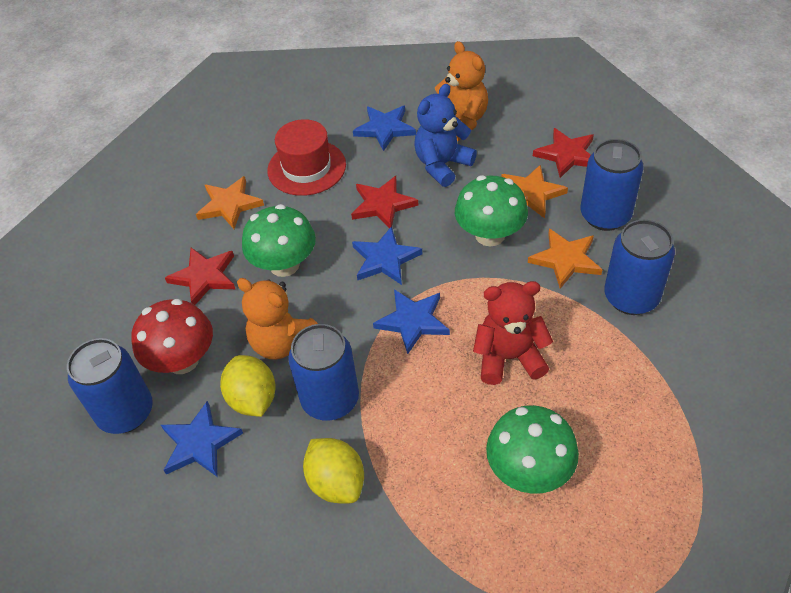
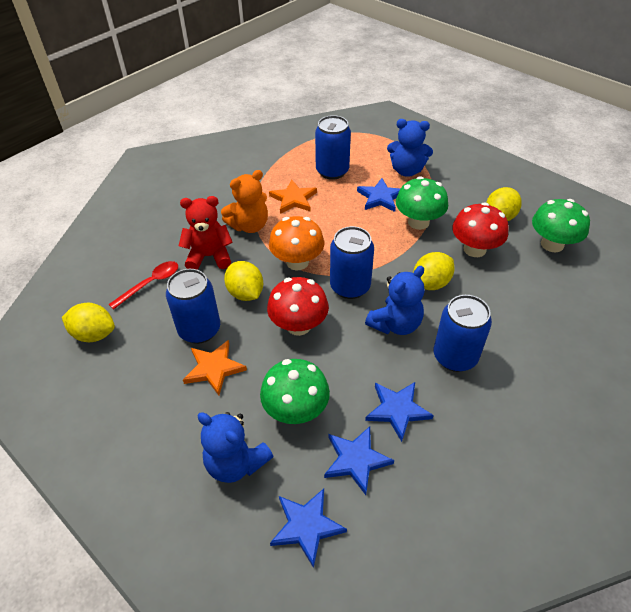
blue teddy bear: [414,84,477,187] = 1 -> [198,412,274,483] [365,266,425,335] [387,119,433,177] = 3
orange mushroom: none = 0 -> [269,216,324,270] = 1
orange star: [196,176,264,229] [501,165,568,219] [528,228,602,289] = 3 -> [183,340,247,395] [269,180,317,214] = 2
orange teddy bear: [237,278,318,360] [435,41,488,141] = 2 -> [221,170,268,233] = 1
red hat: [267,119,346,196] = 1 -> none = 0
red mushroom: [131,299,213,374] = 1 -> [267,277,329,336] [452,202,509,257] = 2
red spoon: none = 0 -> [108,261,178,310] = 1
red star: [165,248,235,305] [351,176,418,228] [533,128,594,178] = 3 -> none = 0
yellow lemon: [220,355,276,417] [303,438,364,504] = 2 -> [62,303,115,342] [224,261,263,301] [413,252,455,290] [486,187,522,221] = 4

